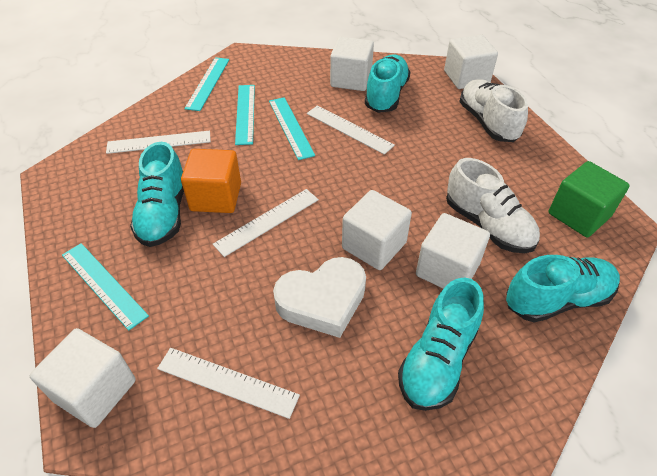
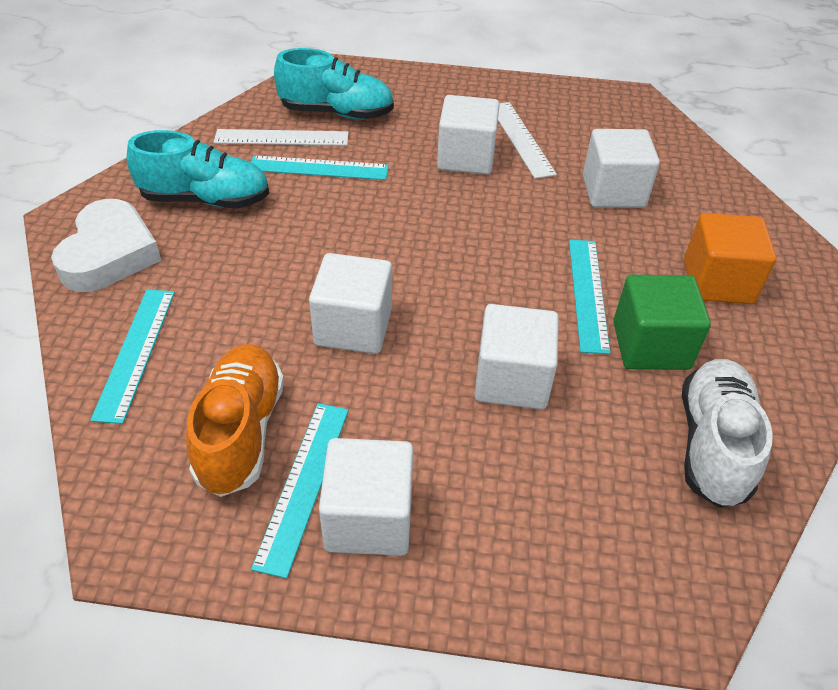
orange shoe: none = 0 -> [186,344,284,497] = 1
turquoise shoe: [130,142,184,247] [365,54,410,113] [398,277,484,411] [506,255,620,322] = 4 -> [127,130,269,208] [274,48,394,120] = 2
white ruler: [106,130,211,154] [157,348,300,419] [213,189,319,257] [307,105,395,155] = 4 -> [214,129,349,146] [498,102,557,179] = 2
white shoe: [446,158,540,253] [459,79,528,142] = 2 -> [682,359,773,508] = 1

